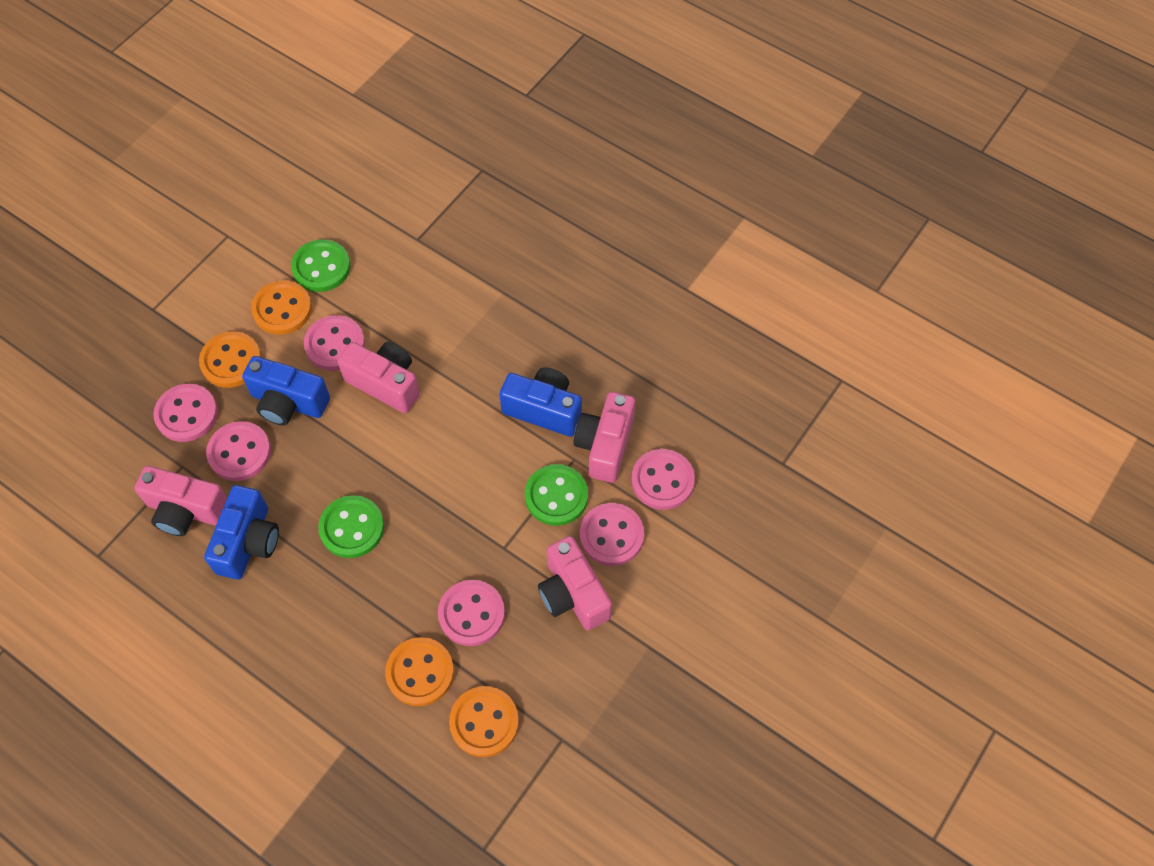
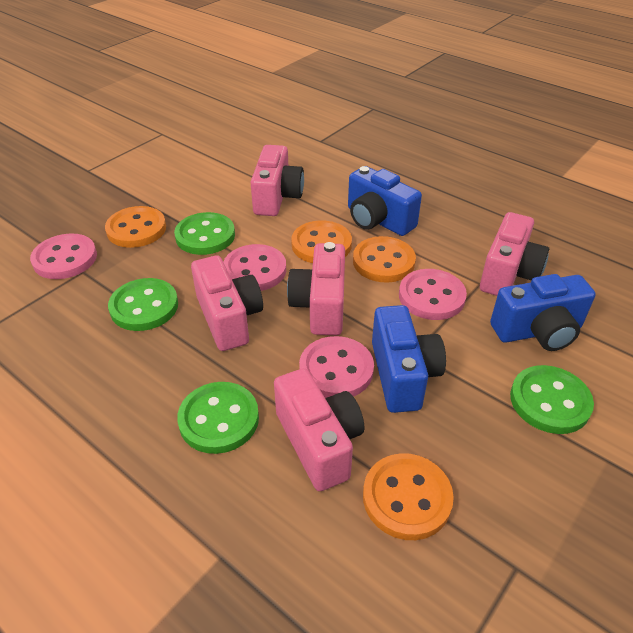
green button: [291,239,350,292] [318,495,384,558] [525,464,588,526] = 3 -> [108,278,178,331] [174,212,235,255] [177,382,259,454] [510,365,594,434] = 4
pink button: [153,384,218,442] [206,421,271,481] [304,315,365,371] [438,580,505,646] [580,503,644,566] [631,449,695,510] = 6 -> [30,233,97,279] [223,244,286,291] [299,336,374,398] [399,269,467,320] = 4
pink camera: [135,466,227,536] [337,342,420,413] [538,536,612,630] [573,392,635,483] = 4 -> [191,255,263,351] [251,145,304,216] [274,368,364,491] [287,242,345,335] [480,212,549,296] = 5

